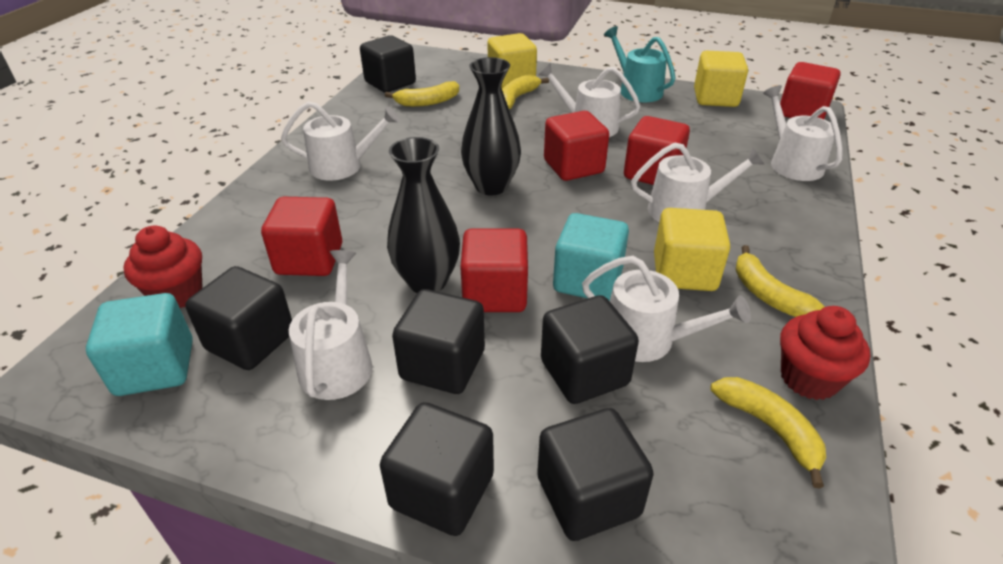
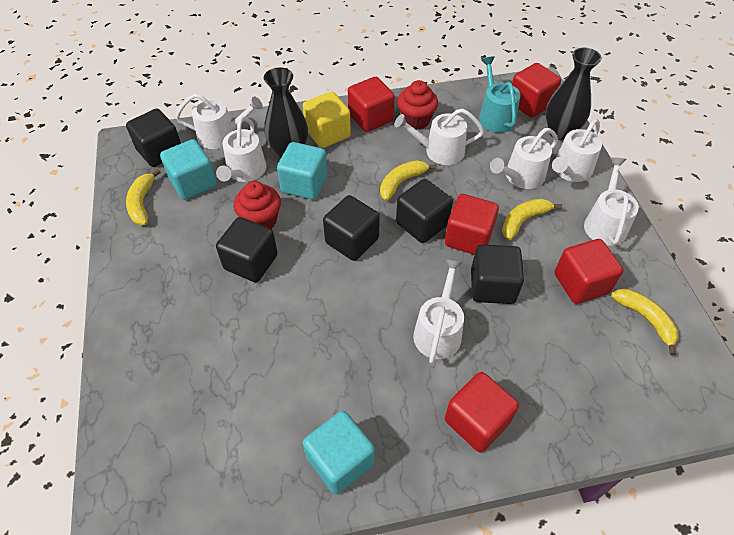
black cube: [185,266,292,370] [360,35,416,92] [380,402,494,536] [392,289,485,394] [537,408,654,541] [541,295,639,404] = 6 -> [126,109,181,167] [216,217,278,282] [323,195,380,261] [396,179,453,243] [471,244,524,304] = 5
turquoise cube: [86,293,193,396] [553,213,629,301] = 2 -> [160,139,217,200] [277,142,328,200] [303,411,375,494] = 3
white watering can: [281,102,400,181] [289,250,373,400] [538,63,640,137] [582,256,751,362] [631,142,764,222] [763,85,842,181] = 6 -> [175,93,263,149] [216,117,267,182] [394,109,484,165] [413,259,464,364] [490,128,558,189] [552,119,602,182] [584,157,639,246] = 7
yellow cube: [487,33,537,88] [654,208,730,291] [694,51,748,107] = 3 -> [302,92,351,148] = 1

